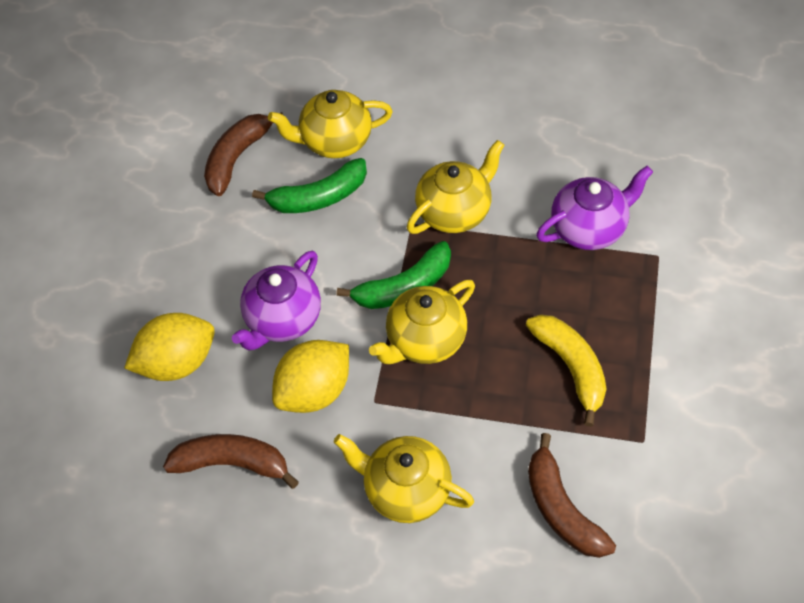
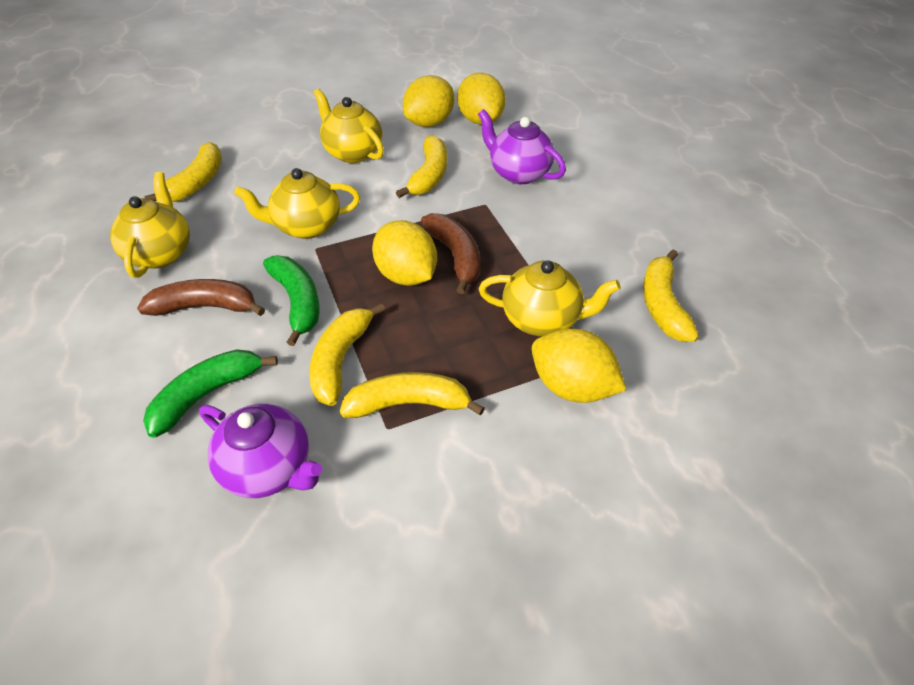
brown banana: [163,434,299,489] [204,112,283,196] [528,433,616,558] = 3 -> [137,279,265,316] [421,213,480,294] = 2
yellow banana: [526,315,607,427] = 1 -> [144,142,222,202] [309,303,385,406] [340,372,485,418] [396,135,447,198] [643,250,699,342] = 5
yellow lemon: [124,313,215,381] [272,340,349,413] = 2 -> [372,220,437,286] [403,75,454,127] [457,73,506,125] [532,329,626,403] = 4

